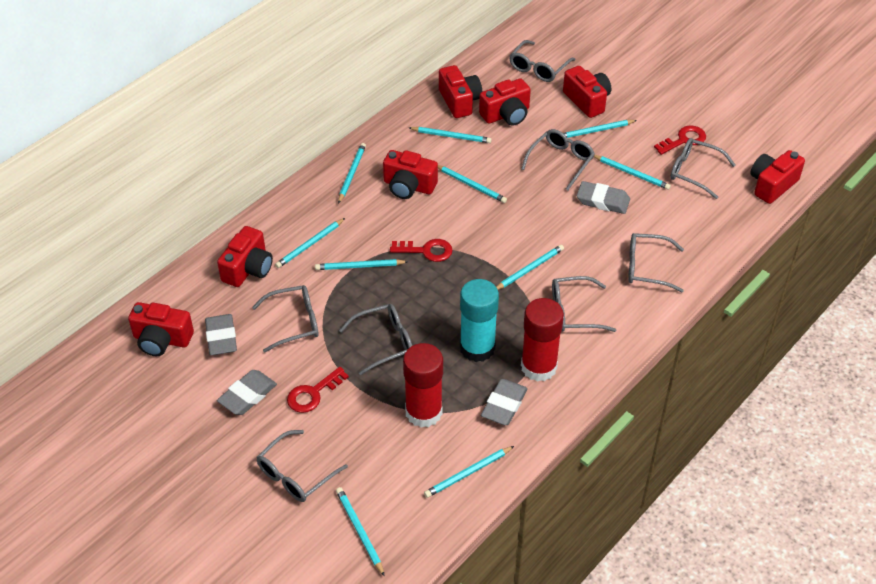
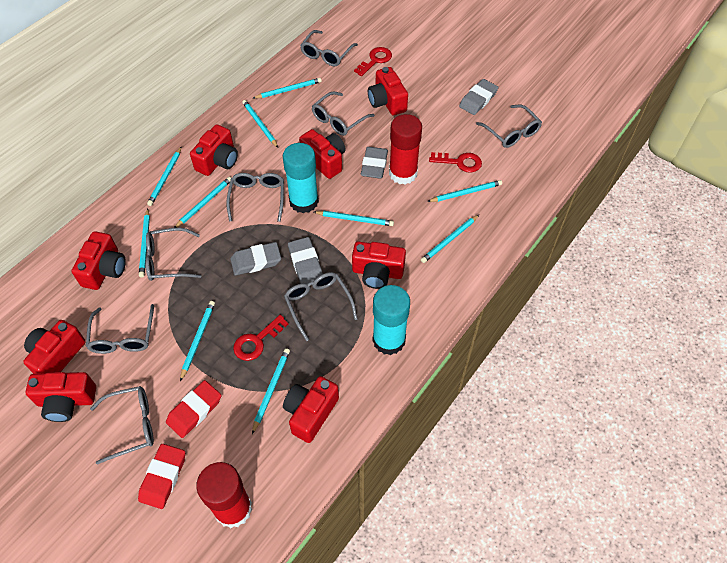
red camera: [128,302,194,356] [217,226,273,287] [383,150,438,199] [439,65,482,118] [479,78,531,126] [563,66,611,118] [750,150,805,204] = 7 -> [23,320,86,374] [25,372,96,422] [72,231,126,290] [190,124,238,176] [283,376,339,443] [299,129,345,179] [352,241,406,289] [368,67,408,115] = 8
red eraser: none = 0 -> [138,444,185,509] [166,380,222,438] = 2
turquoise glue stick: [460,279,499,362] = 1 -> [283,143,319,213] [373,285,410,355] = 2

